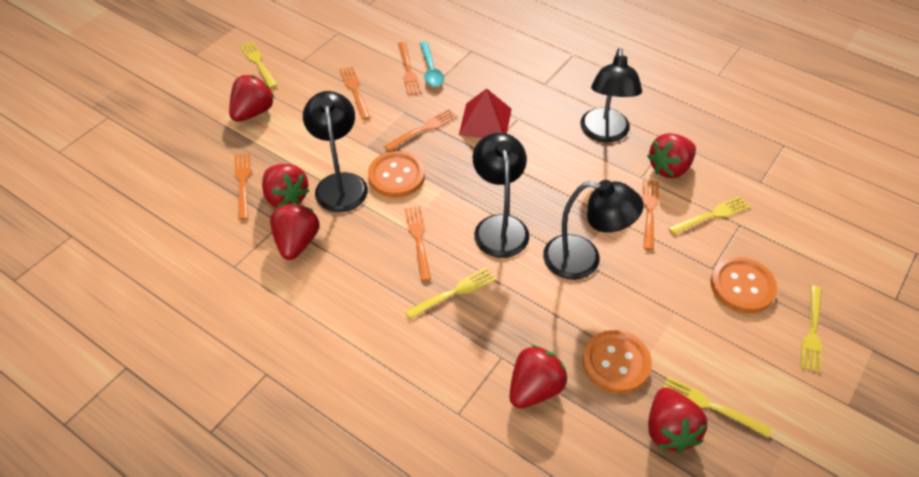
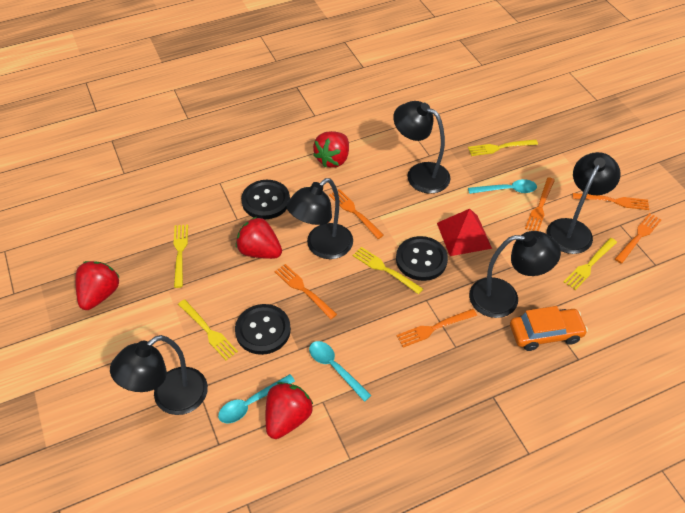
black button: none = 0 -> [235,304,291,355] [241,180,290,219] [396,236,448,281] = 3
black lamp: [303,91,368,212] [473,133,529,258] [543,180,643,280] [580,48,642,143] = 4 -> [110,335,208,415] [286,178,353,259] [393,101,450,194] [469,231,561,318] [546,152,621,254] = 5
orange button: [368,151,425,198] [582,330,652,394] [711,257,777,313] = 3 -> none = 0
orange car: none = 0 -> [510,306,588,351] = 1
red strawberry: [229,75,275,122] [262,164,310,207] [270,203,319,260] [510,345,568,408] [647,133,696,178] [648,388,707,453] = 6 -> [75,261,120,310] [236,217,282,259] [266,382,313,439] [313,131,349,168] = 4
turquoise spoon: [419,42,444,87] = 1 -> [218,374,295,423] [309,341,372,402] [468,179,537,194] = 3

